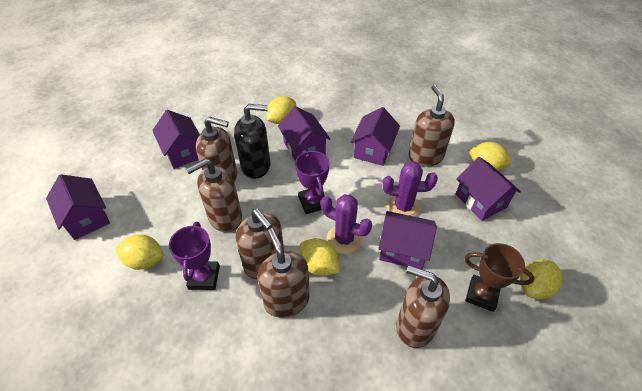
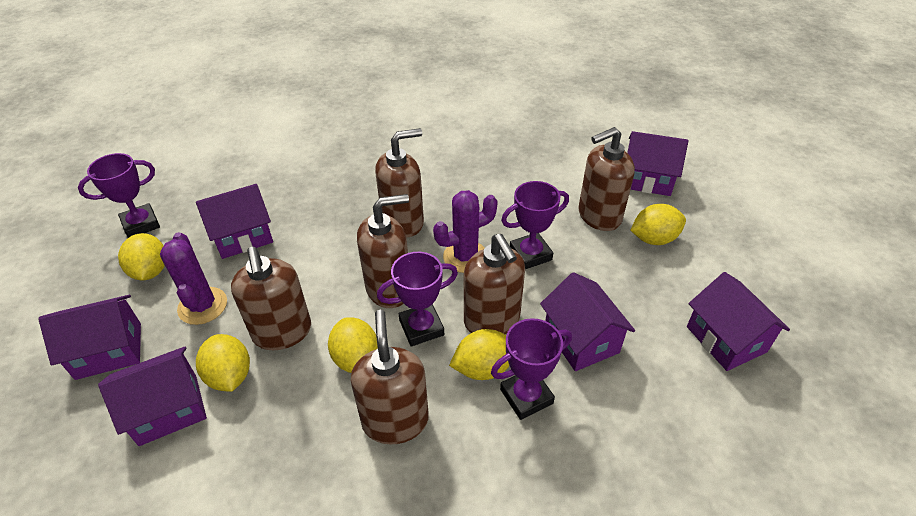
black soap dispenser: [234,104,271,179] = 1 -> none = 0
brown trophy: [465,243,535,312] = 1 -> none = 0
purple trophy: [169,222,220,290] [295,150,330,214] = 2 -> [78,153,160,238] [377,252,458,346] [491,318,572,420] [501,181,569,269] = 4

